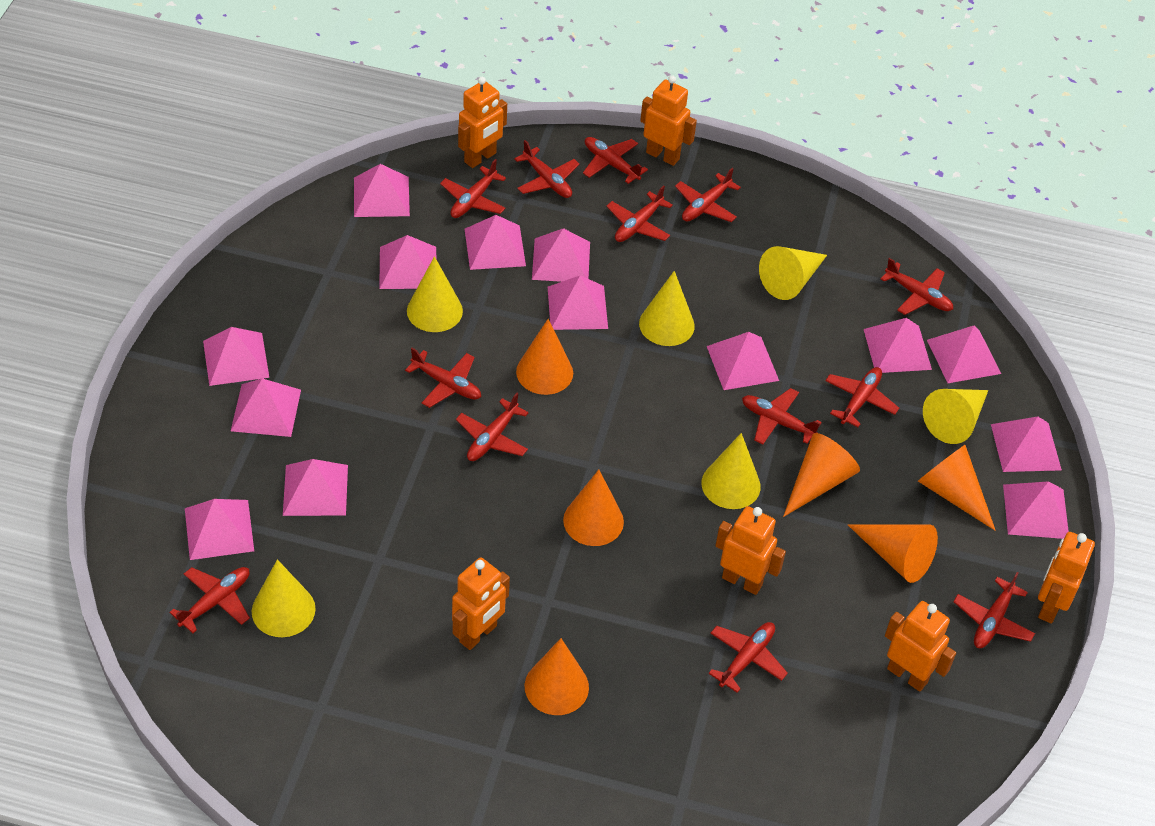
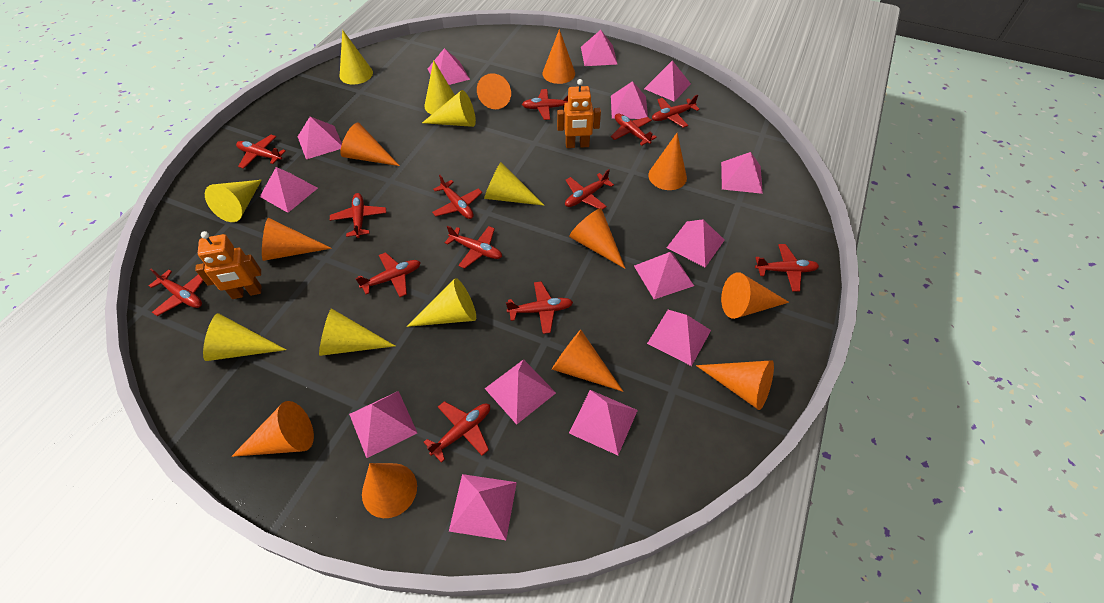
orange cone: [516,319,573,395] [525,638,589,715] [563,470,624,546] [783,433,860,517] [847,524,938,583] [918,445,996,531] = 6 -> [231,401,314,457] [262,218,332,261] [340,122,400,166] [362,463,417,518] [477,73,511,109] [542,29,575,84] [552,330,623,392] [569,208,625,269] [648,133,687,190] [696,360,774,410] [721,272,789,319] = 11
orange robot: [452,557,510,650] [458,77,507,168] [640,76,697,166] [715,506,786,595] [885,601,956,692] [1038,532,1095,623] = 6 -> [195,231,261,299] [557,79,601,148] = 2
yellow cone: [252,559,316,637] [407,256,463,332] [639,271,695,346] [701,433,761,509] [759,246,827,300] [923,389,988,444] = 6 -> [203,313,286,361] [205,180,262,222] [319,308,395,356] [340,30,373,84] [407,278,476,327] [422,90,476,127] [424,60,455,115] [484,162,545,206] = 8

